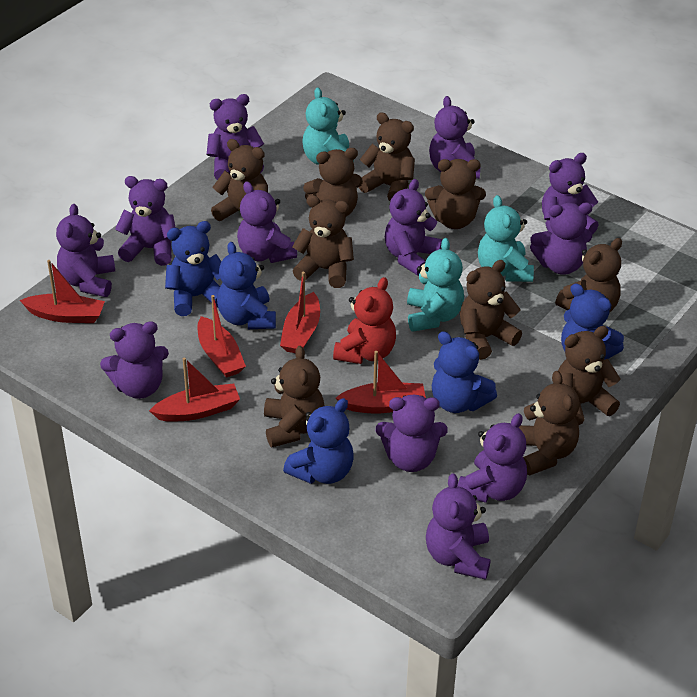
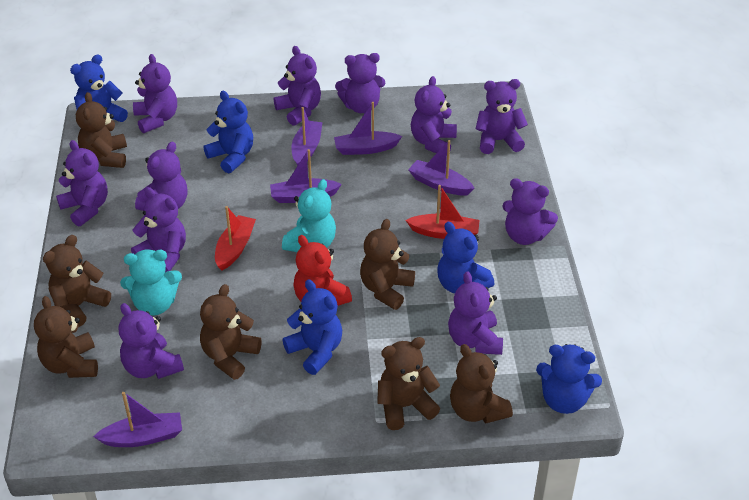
brown teddy bear: [211,139,268,221] [264,346,325,447] [292,195,354,288] [303,148,363,217] [359,112,415,201] [425,159,486,229] [460,260,522,360] [519,371,580,475] [555,238,622,313] [558,326,621,426] = 10 -> [34,296,98,378] [43,235,111,327] [76,92,127,168] [200,284,262,380] [360,219,415,310] [377,337,440,430] [450,344,513,423] = 7
purple boat: none = 0 -> [93,392,182,447] [270,149,342,203] [291,107,323,165] [334,102,402,155] [408,140,475,196] = 5
purple teddy bear: [56,204,115,297] [100,321,169,399] [115,176,176,266] [206,94,264,180] [237,181,297,263] [376,394,448,472] [385,179,443,276] [426,473,491,580] [429,96,481,179] [457,413,527,503] [530,202,592,275] [542,153,599,234] = 12 -> [56,140,108,226] [119,303,184,379] [131,187,186,272] [133,54,177,133] [135,142,188,211] [274,46,321,126] [335,53,385,113] [411,76,457,154] [448,271,503,355] [475,79,528,154] [502,178,558,245] = 11
red boat: [20,260,105,323] [149,358,240,422] [197,295,246,378] [280,272,320,353] [336,351,426,414] = 5 -> [215,206,256,270] [406,185,479,239] = 2
turquoise teddy bear: [303,87,354,165] [407,238,464,332] [478,195,534,282] = 3 -> [120,249,182,316] [282,179,336,252] = 2

